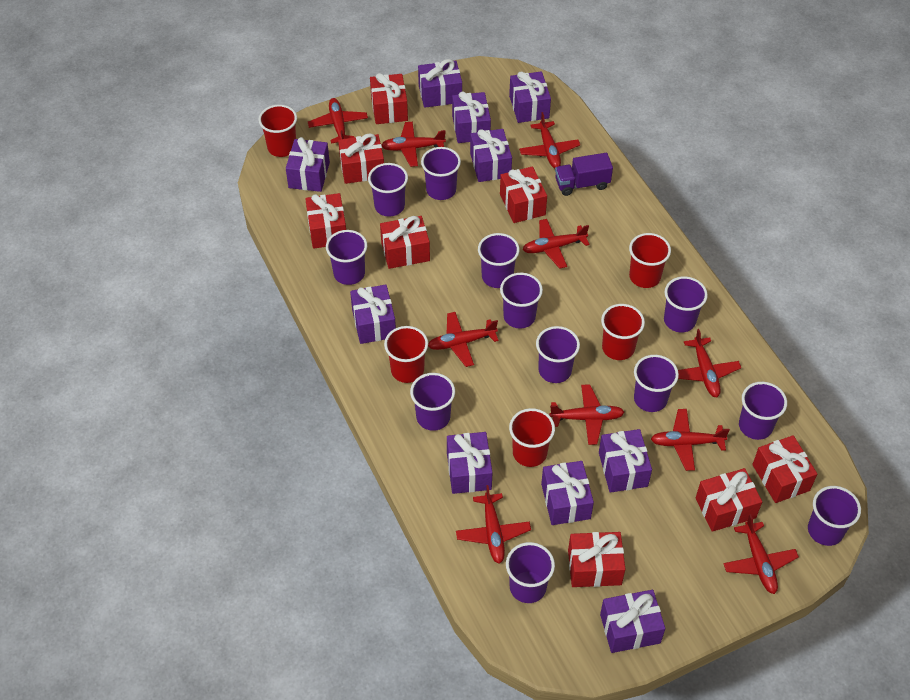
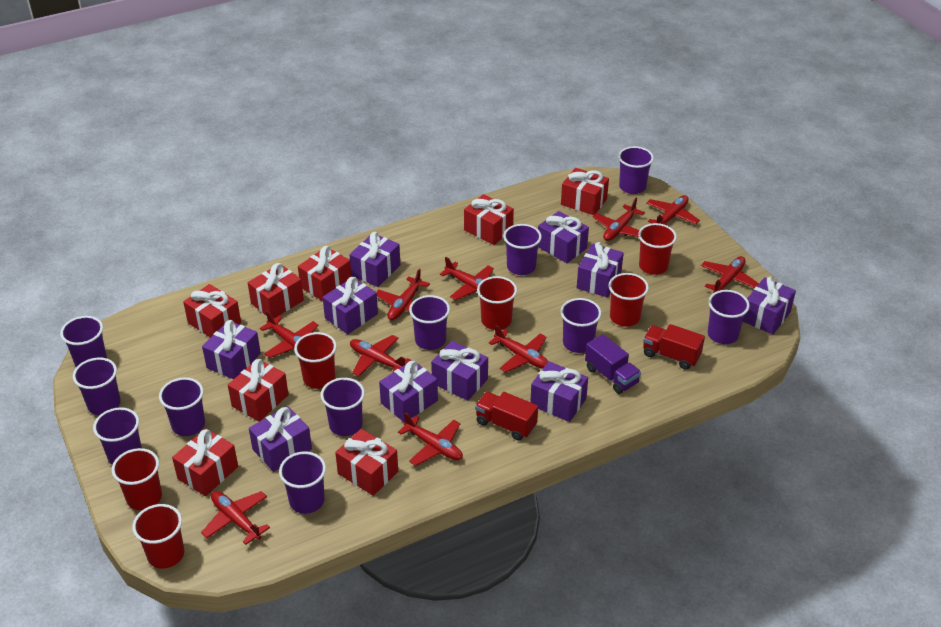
purple cup: [326,230,367,285] [368,163,408,217] [410,373,455,431] [421,147,461,200] [478,233,520,288] [500,273,543,329] [506,542,555,603] [536,326,580,383] [634,355,679,412] [664,276,708,332] [739,382,787,440] [808,486,861,546] = 12 -> [60,316,107,367] [73,358,121,415] [93,407,142,465] [159,377,205,436] [279,451,326,514] [321,378,365,436] [409,295,450,350] [503,224,542,275] [560,298,602,353] [618,146,654,194] [708,290,750,344] = 11
red cup: [258,105,297,157] [384,326,428,383] [509,408,555,467] [601,304,645,360] [629,233,671,288] = 5 -> [112,448,162,510] [132,504,184,569] [294,332,337,389] [477,276,517,330] [609,273,649,327] [638,223,677,275] = 6
red truck: none = 0 -> [475,392,538,441] [643,324,705,370] = 2

